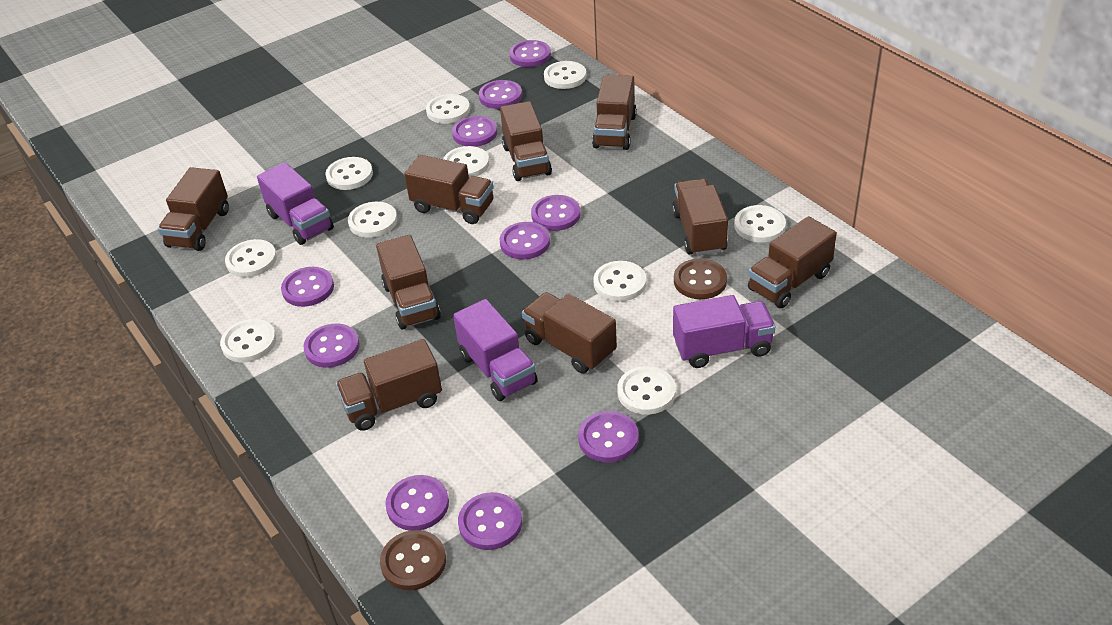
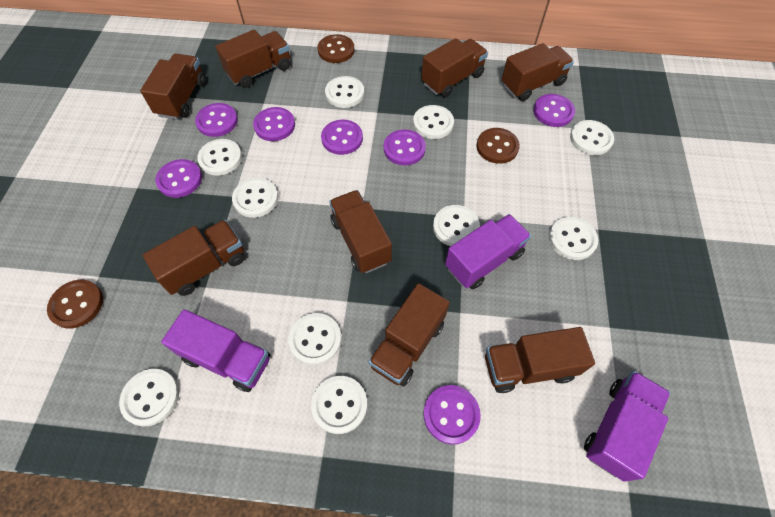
brown button: [380,530,446,590] [674,258,727,299] = 2 -> [47,280,103,329] [317,34,355,63] [476,128,520,164] = 3
brown truck: [158,167,229,251] [336,339,442,431] [376,235,441,330] [404,155,494,224] [500,101,552,181] [522,292,617,373] [592,74,637,150] [672,179,728,256] [748,216,837,308] = 9 -> [140,53,206,119] [143,220,245,296] [215,30,290,88] [329,190,392,273] [368,283,450,386] [421,38,488,98] [485,327,595,393] [502,43,574,101] = 8
purple button: [281,267,334,307] [304,323,360,368] [385,475,449,531] [452,116,497,147] [458,492,522,550] [479,80,522,109] [500,222,550,260] [509,40,551,67] [531,195,581,231] [578,411,639,463] = 10 -> [156,159,202,198] [195,103,238,137] [253,107,295,141] [321,120,363,155] [384,129,426,165] [423,385,481,444] [533,94,575,127] = 7

